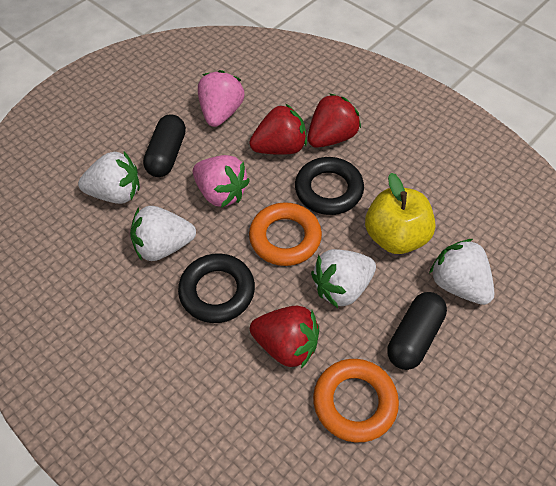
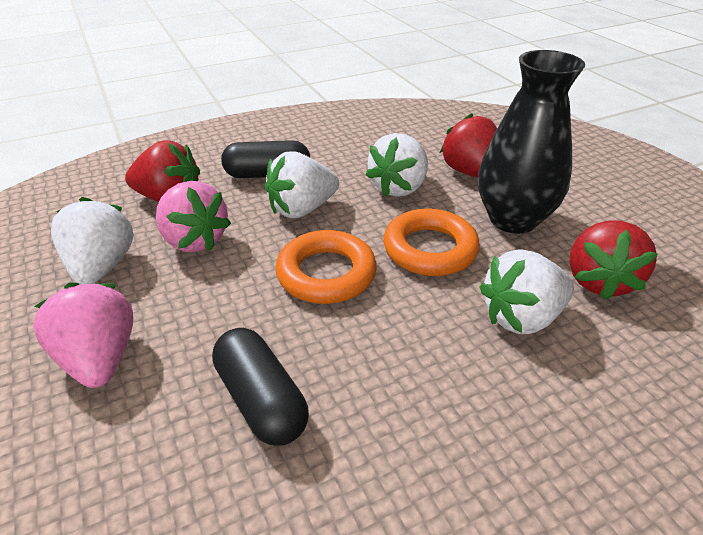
black ring: [178,253,255,323] [295,157,364,215] = 2 -> none = 0
black vase: none = 0 -> [478,50,585,234] = 1
yellow apple: [365,173,436,254] = 1 -> none = 0

